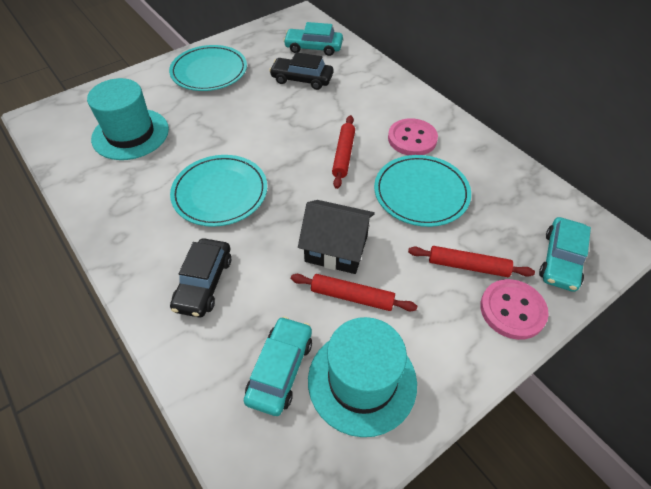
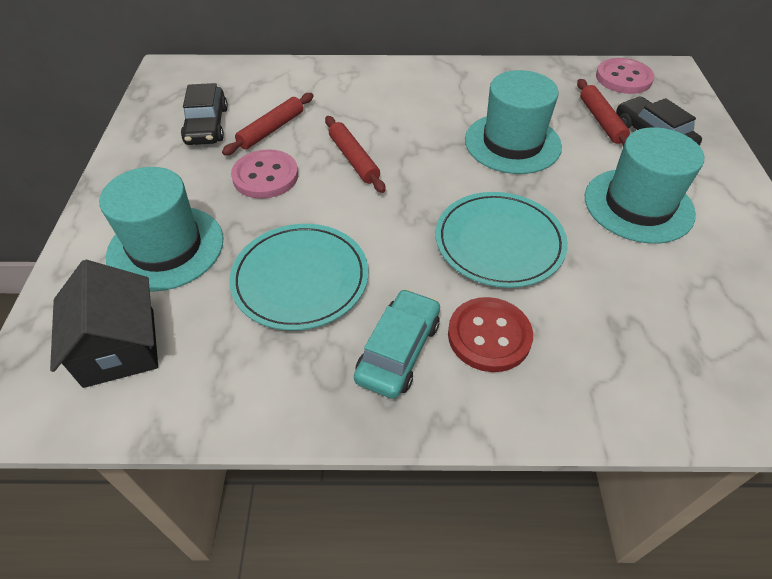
red button: none = 0 -> [448,297,533,372] = 1
turquoise car: [244,316,312,416] [283,22,343,56] [539,217,591,292] = 3 -> [354,289,440,399] = 1
turquoise hat: [87,78,169,160] [308,317,417,437] = 2 -> [99,167,224,292] [465,70,562,174] [585,127,704,244] = 3
turquoise plate: [169,45,247,91] [170,155,267,227] [374,155,471,227] = 3 -> [229,224,368,330] [435,192,568,288] = 2

